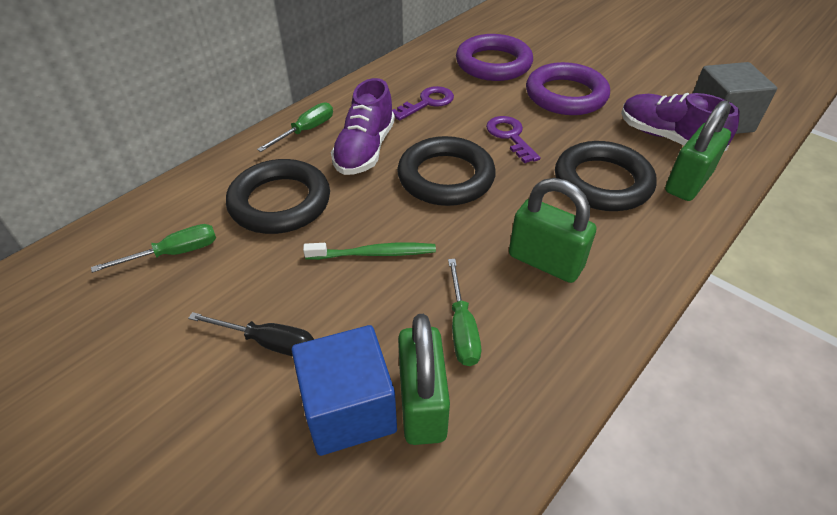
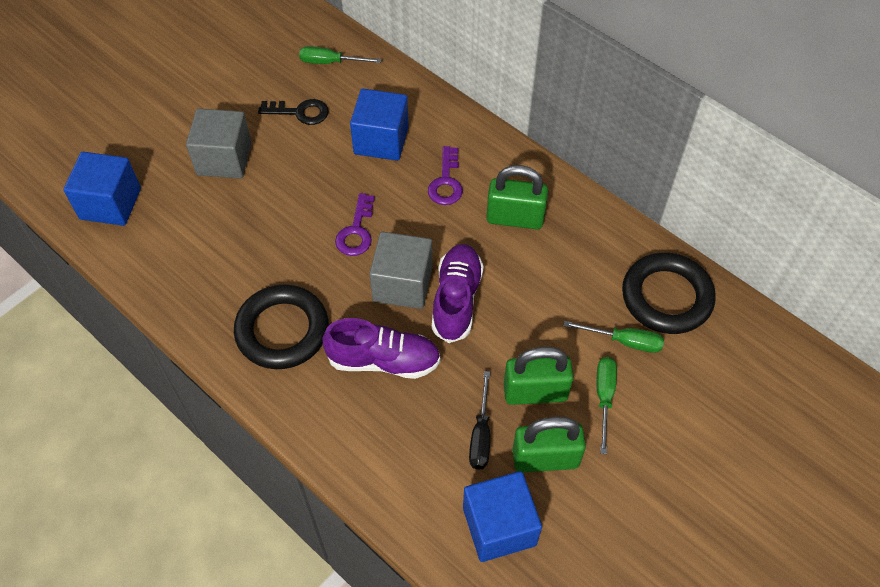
black key: none = 0 -> [258,99,329,125] = 1
black ring: [226,159,330,234] [397,136,496,206] [555,141,657,211] = 3 -> [234,284,328,369] [622,252,716,334] = 2
blue cube: [291,325,397,456] = 1 -> [63,152,141,226] [350,89,409,161] [463,471,542,562] = 3
green toothbrush: [303,243,436,260] = 1 -> none = 0
grey cube: [693,62,777,134] = 1 -> [186,108,252,179] [369,232,432,309] = 2
purple ring: [456,34,533,81] [526,62,610,115] = 2 -> none = 0

